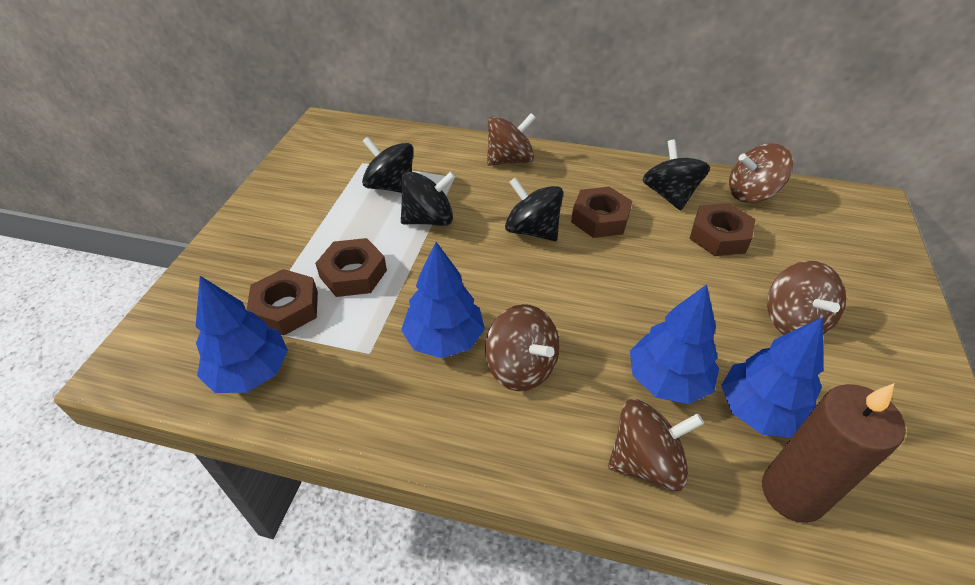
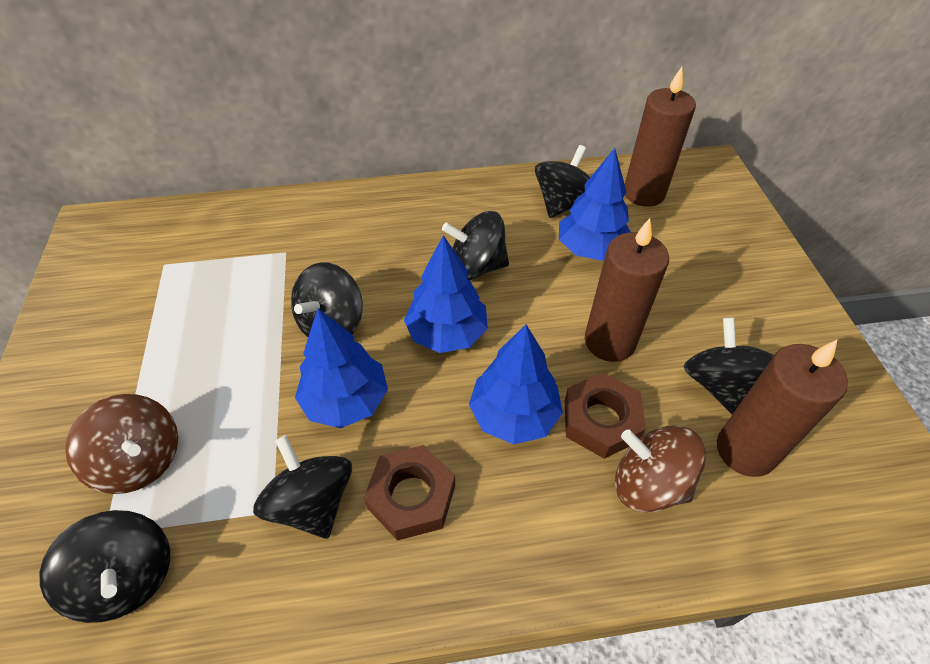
black spinning top: [362,137,413,193] [401,171,456,226] [505,177,563,241] [643,140,710,211] = 4 -> [40,510,170,623] [253,435,352,539] [291,262,363,337] [442,211,509,281] [535,145,590,218] [684,318,774,414] = 6
brown candle: [762,383,906,523] = 1 -> [585,218,669,362] [625,67,696,207] [717,340,848,477] = 3
brown nut: [247,269,318,336] [315,238,387,297] [571,187,632,238] [689,203,756,256] = 4 -> [364,445,455,541] [565,372,646,459] = 2
brown spinning top: [485,304,560,391] [487,113,536,166] [608,399,704,491] [729,144,793,203] [767,261,846,335] = 5 -> [65,394,178,494] [615,426,706,513] = 2

